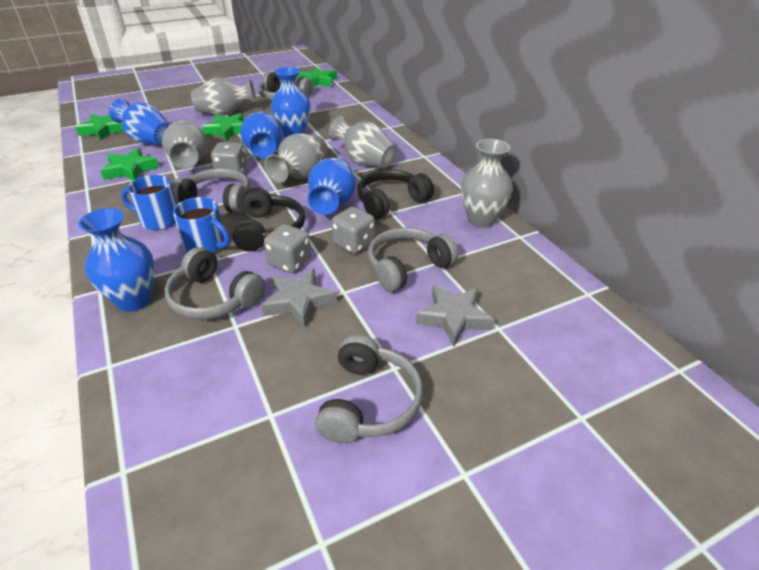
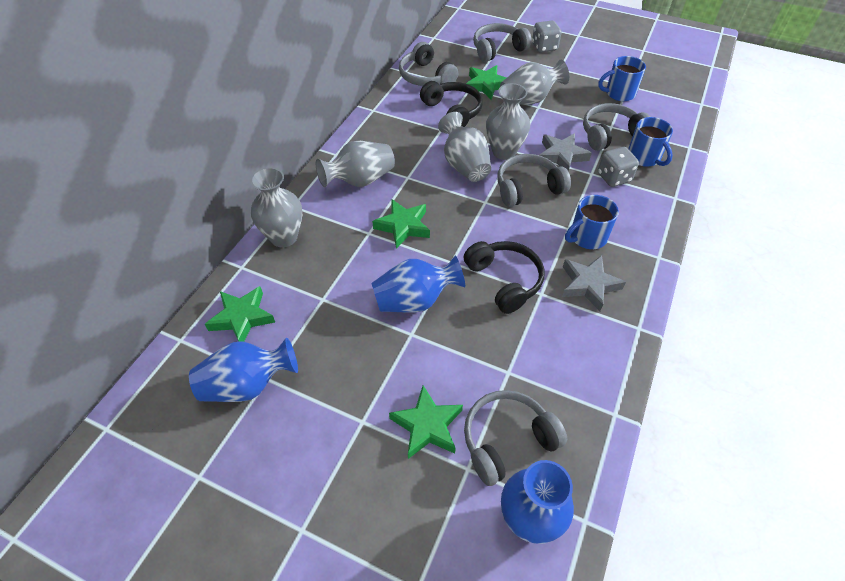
blue mug: [121,175,177,230] [173,197,230,253] = 2 -> [565,195,619,249] [598,56,646,101] [628,117,673,167] = 3
blue vase: [78,208,154,312] [109,99,170,145] [240,112,283,158] [271,67,311,138] [308,157,356,215] = 5 -> [189,338,298,402] [372,256,465,312] [501,460,574,544] = 3
grey dice: [211,142,246,173] [264,224,311,273] [332,207,375,254] = 3 -> [532,21,561,53] [598,147,639,187] = 2

